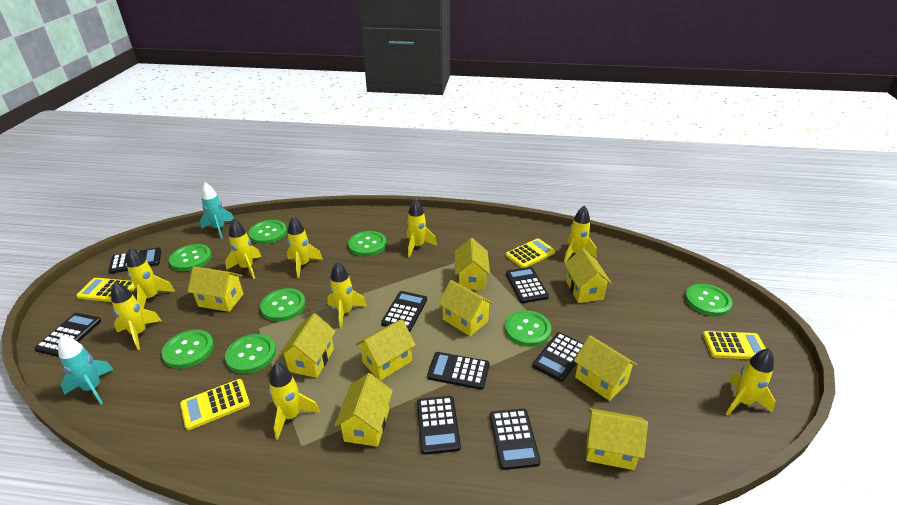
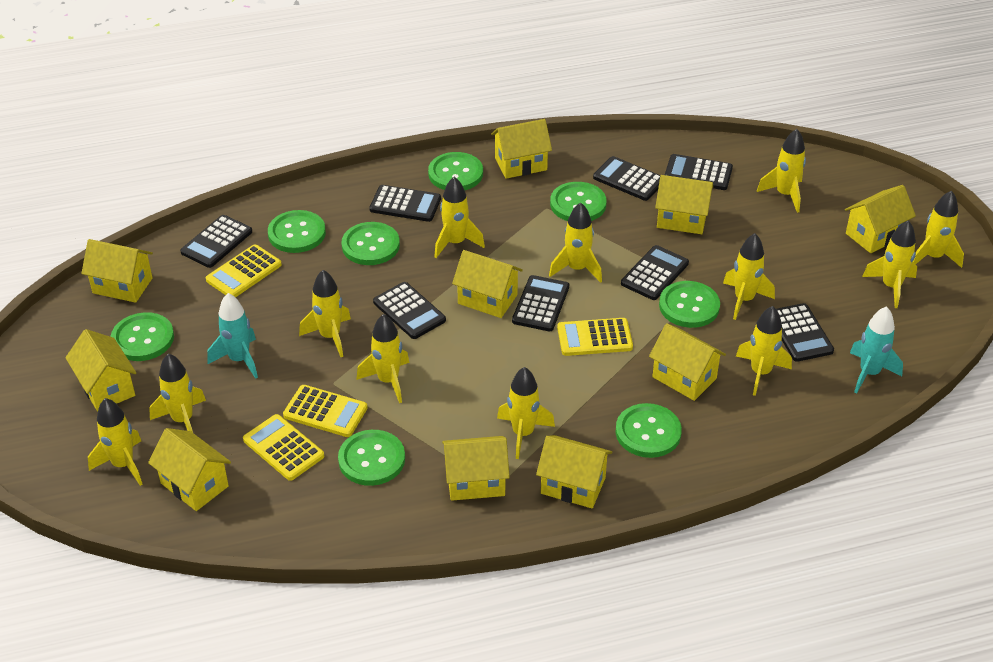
yellow house: [188,266,243,312] [279,313,336,378] [335,373,393,447] [356,319,416,381] [438,280,493,336] [455,238,490,290] [564,248,612,303] [574,335,637,401] [586,408,648,470] = 9 -> [66,329,136,411] [81,239,153,303] [148,428,231,511] [442,436,510,501] [452,250,523,318] [491,119,552,179] [536,435,612,508] [649,323,726,401] [655,175,713,234] [845,185,916,253] = 10
yellow rocket: [111,282,162,350] [126,247,175,309] [225,219,261,279] [269,362,319,439] [287,216,323,278] [328,262,367,329] [407,198,437,257] [564,205,597,263] [726,348,775,416] = 9 -> [88,398,142,486] [149,353,206,433] [299,270,351,357] [356,314,409,403] [434,177,485,258] [497,367,555,459] [549,202,602,283] [723,233,775,320] [736,306,792,396] [757,129,806,213] [862,220,917,308] [913,190,964,268] = 12

